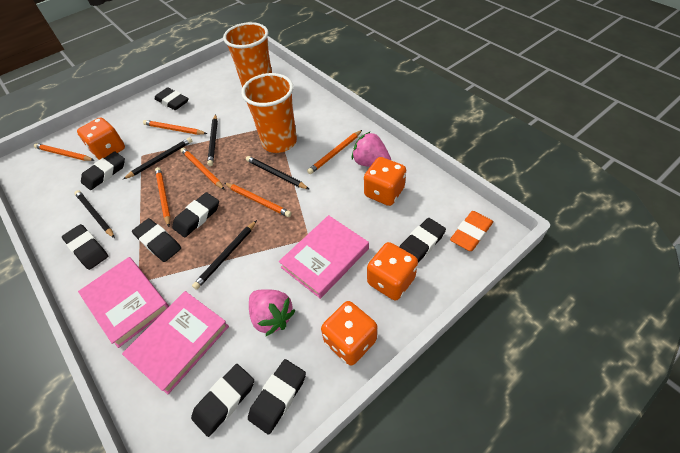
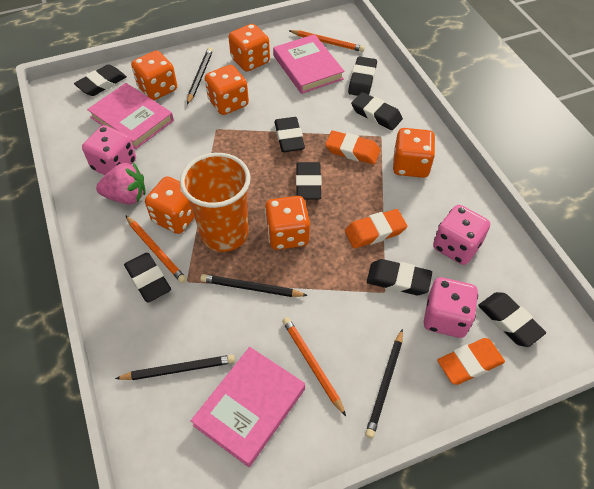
black pencil: [74,190,115,238] [123,137,192,179] [192,220,257,290] [207,114,218,166] [246,156,309,189] = 5 -> [115,355,235,380] [187,47,213,105] [200,274,308,297] [365,329,403,438] = 4
orange cup: [223,22,272,87] [241,73,297,153] = 2 -> [180,153,251,252] = 1
orange dice: [77,117,125,160] [321,301,377,366] [364,157,406,206] [367,242,418,300] = 4 -> [131,51,177,100] [145,176,195,234] [205,65,249,115] [229,24,270,72] [265,196,310,250] [393,128,435,178] = 6
orange eraser: [450,211,493,251] = 1 -> [325,131,380,164] [345,209,407,248] [437,338,505,385] = 3
orange pencil: [34,143,94,161] [143,120,207,135] [155,167,171,227] [181,148,225,190] [224,183,292,217] [307,130,362,174] = 6 -> [125,215,187,283] [282,317,346,416] [289,30,365,52] = 3
pink dice: none = 0 -> [82,125,136,175] [424,277,478,338] [433,205,490,265] = 3
pink strawberry: [249,289,296,336] [352,131,391,167] = 2 -> [96,163,146,204] = 1

